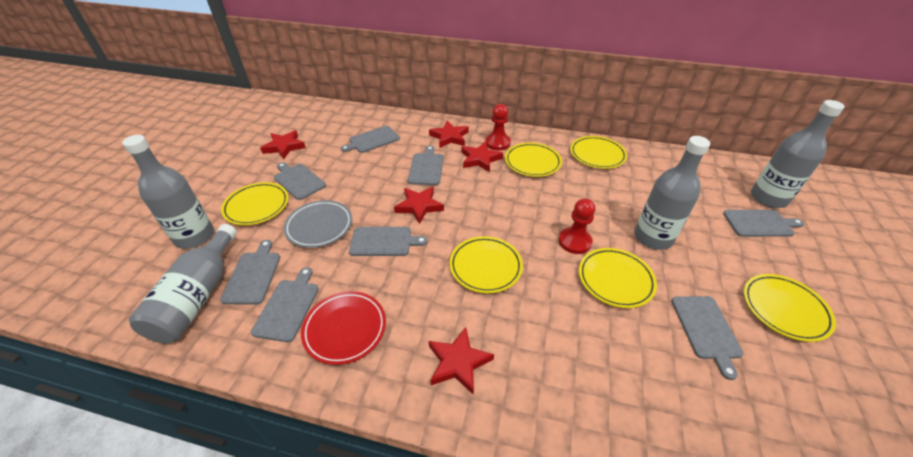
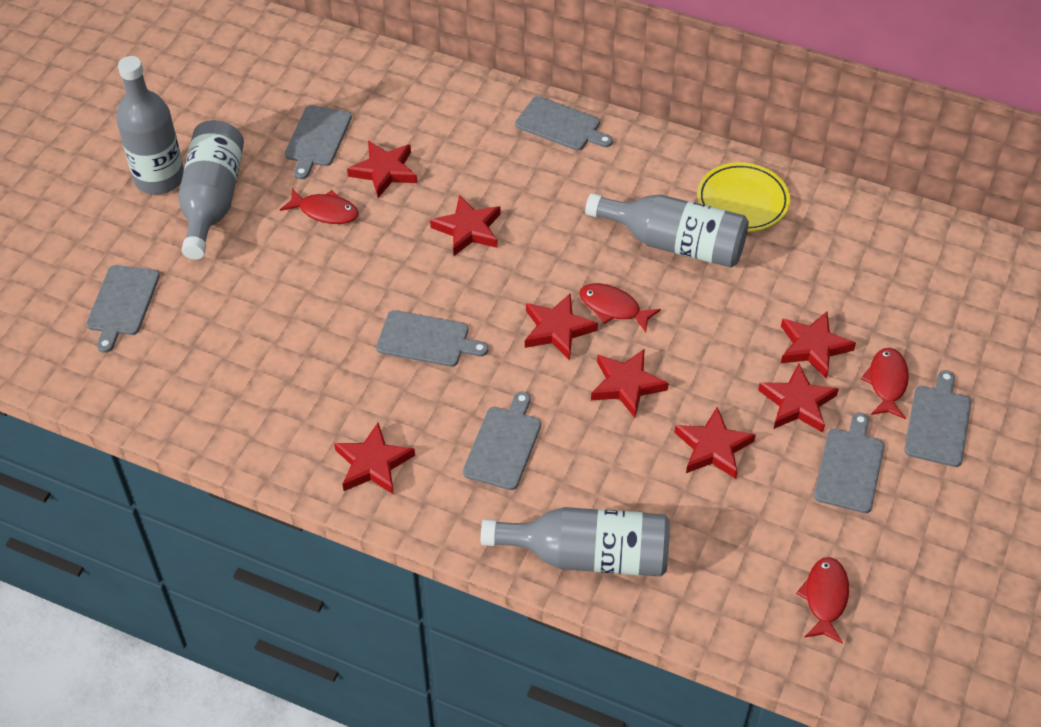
grey cutting board: [220,240,280,304] [251,267,319,342] [274,162,326,200] [341,126,400,153] [349,227,428,256] [408,146,444,185] [671,296,744,380] [723,210,804,237] = 8 -> [86,265,160,353] [285,105,352,179] [376,310,488,367] [463,392,541,490] [515,96,613,151] [814,413,885,513] [904,370,971,467] = 7
grey plate: [284,200,352,248] = 1 -> none = 0
red fish: none = 0 -> [280,188,359,224] [579,283,661,332] [796,557,849,644] [861,348,909,419] = 4
red pawn: [486,104,511,150] [559,198,595,254] = 2 -> none = 0
red plate: [301,291,386,365] = 1 -> none = 0
red star: [260,130,306,159] [394,187,444,224] [429,121,469,148] [429,327,494,394] [462,141,503,172] = 5 -> [334,423,415,495] [347,141,417,198] [430,195,501,256] [525,293,598,360] [591,349,669,418] [674,407,756,479] [758,363,839,433] [781,312,856,379] = 8
yellow plate: [221,182,288,225] [450,236,523,293] [505,143,562,177] [570,136,627,169] [579,248,657,308] [744,274,836,342] = 6 -> [697,162,790,232] = 1

